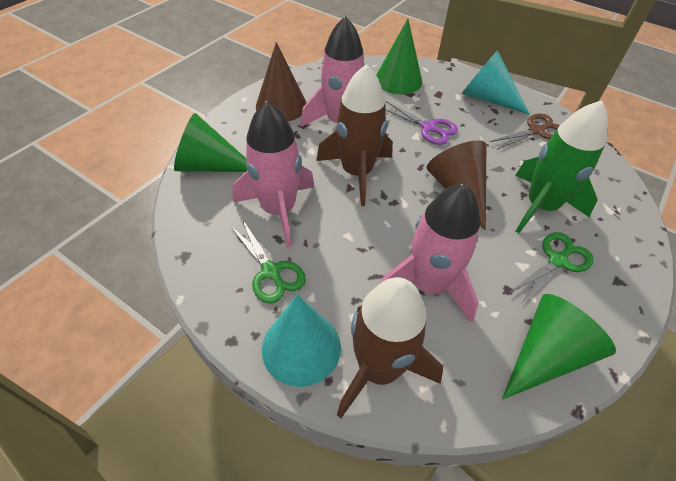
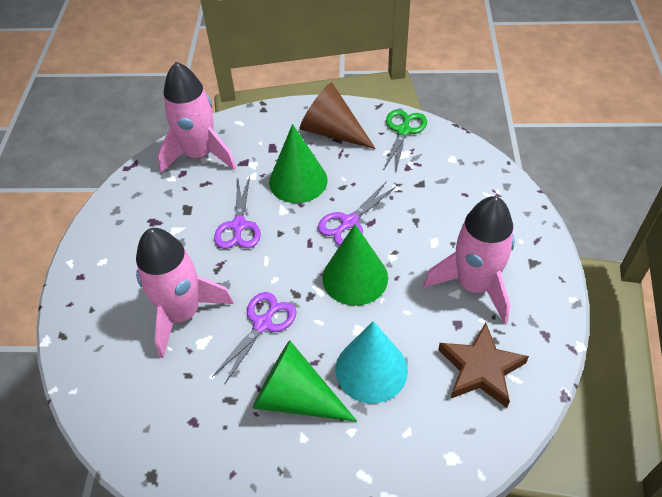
brown cone: [256,42,306,121] [426,140,486,230] = 2 -> [300,82,376,149] = 1
brown rocket: [316,64,393,206] [337,277,443,419] = 2 -> none = 0
brown scissors: [490,114,560,149] = 1 -> none = 0
brown star: none = 0 -> [438,323,529,408] = 1
green rocket: [515,100,608,233] = 1 -> none = 0
green scissors: [230,219,306,304] [509,232,594,304] = 2 -> [384,109,427,173] = 1
purple scissors: [385,101,458,145] = 1 -> [212,292,297,385] [214,176,261,249] [318,181,396,246] = 3
turquoise cone: [262,294,341,387] [461,50,530,115] = 2 -> [336,321,408,404] = 1

